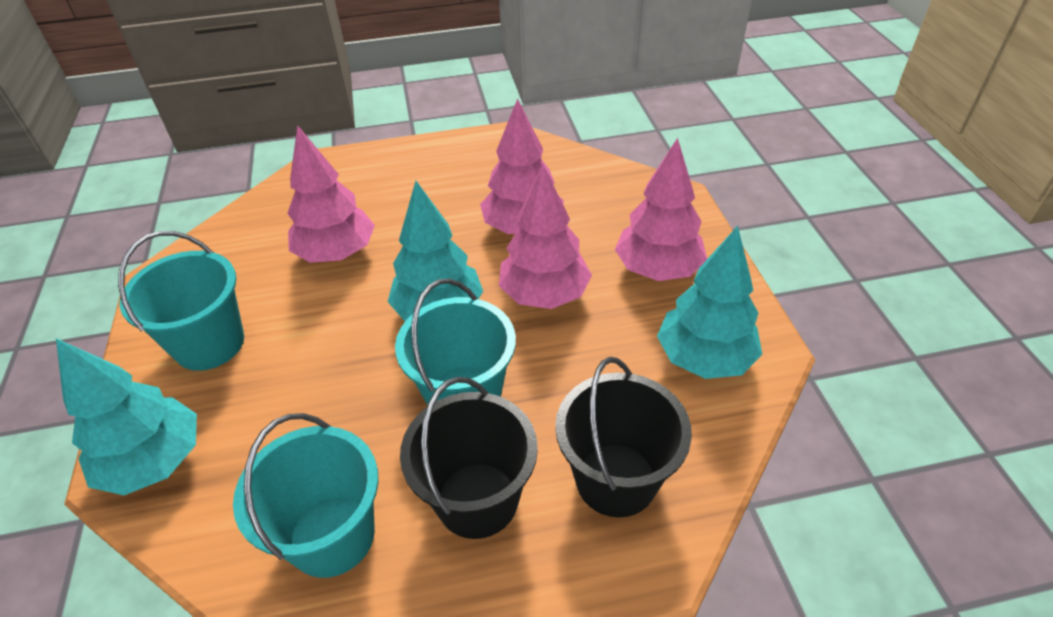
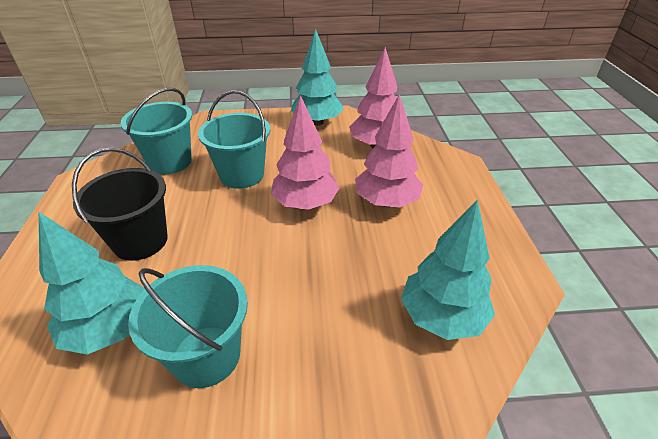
black bucket: [400,377,538,539] [555,357,692,517] = 2 -> [72,148,168,261] = 1
pink tree: [287,125,375,263] [480,98,564,234] [499,164,592,309] [615,138,707,281] = 4 -> [271,95,340,210] [349,47,397,148] [355,94,423,207] = 3

